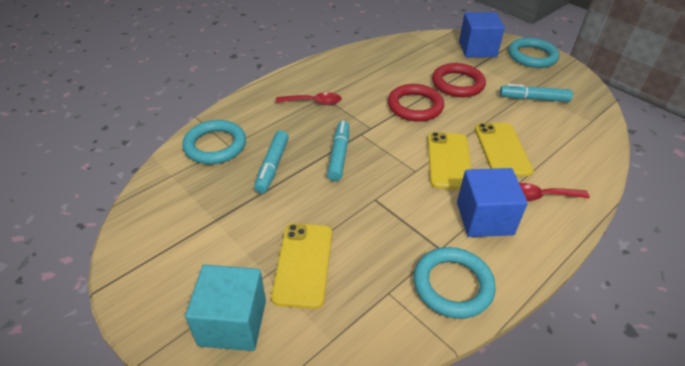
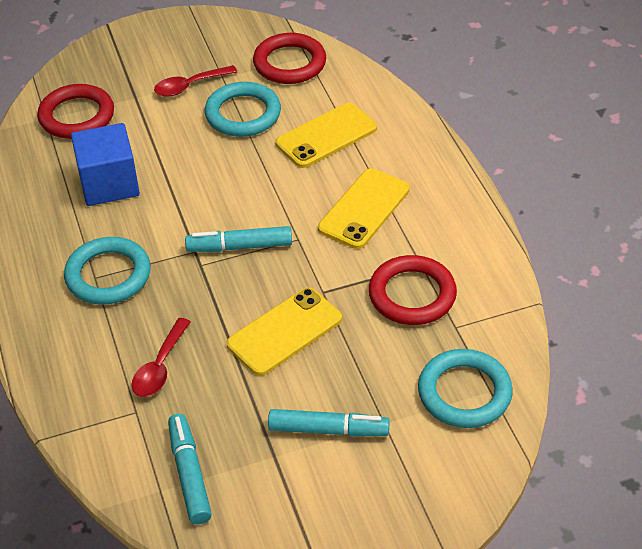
blue cube: [457,168,528,237] [459,12,505,57] = 2 -> [71,123,140,206] = 1
red ring: [388,84,444,122] [432,63,486,97] = 2 -> [37,84,114,139] [253,33,326,84] [369,255,457,325] = 3
turquoise cube: [185,265,266,351] = 1 -> none = 0

